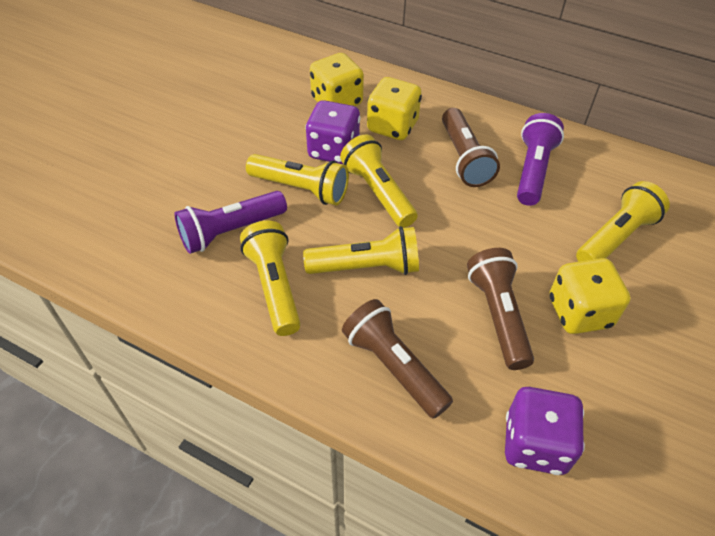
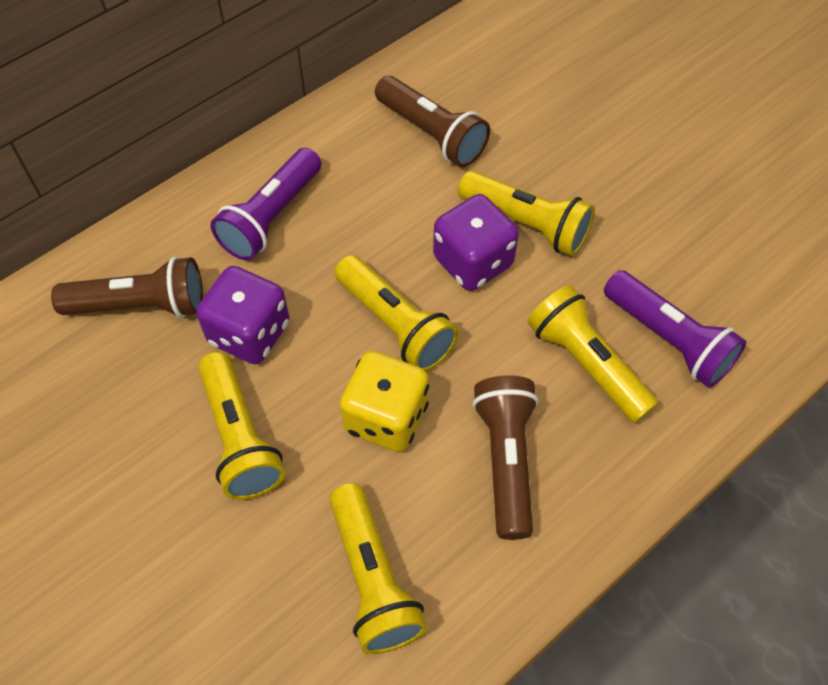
yellow dice: [310,53,364,106] [367,77,422,140] [550,258,631,334] = 3 -> [340,351,429,452] = 1

